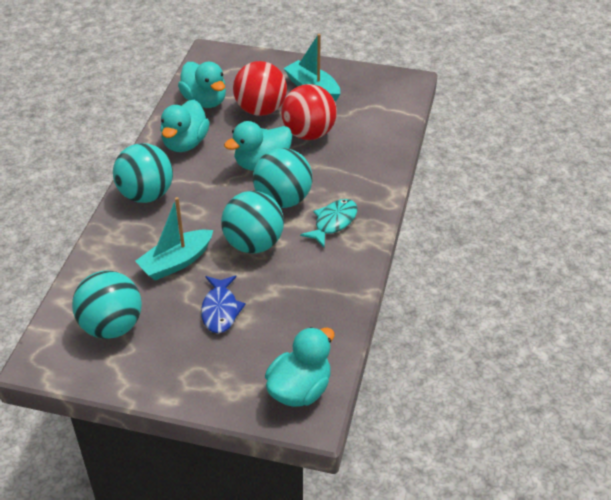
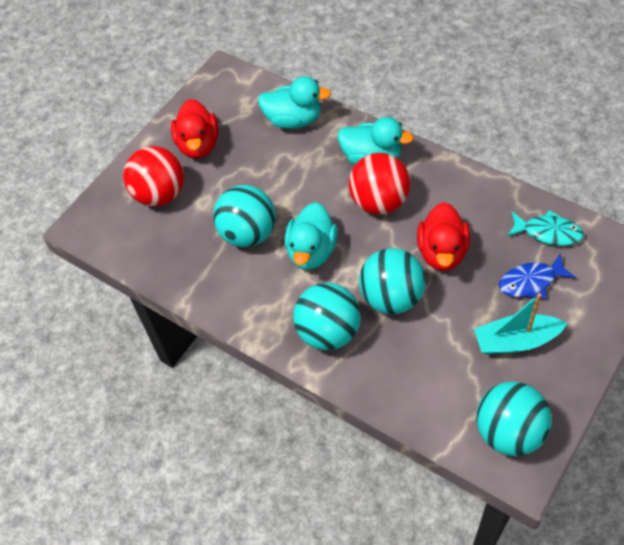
red duck: none = 0 -> [171,99,219,158] [417,202,470,271] = 2
turquoise boat: [135,197,213,281] [284,34,340,102] = 2 -> [474,293,567,354] = 1
turquoise duck: [160,100,210,152] [178,62,226,108] [224,121,292,171] [265,327,334,407] = 4 -> [258,76,331,129] [285,202,338,270] [338,117,414,165] = 3

